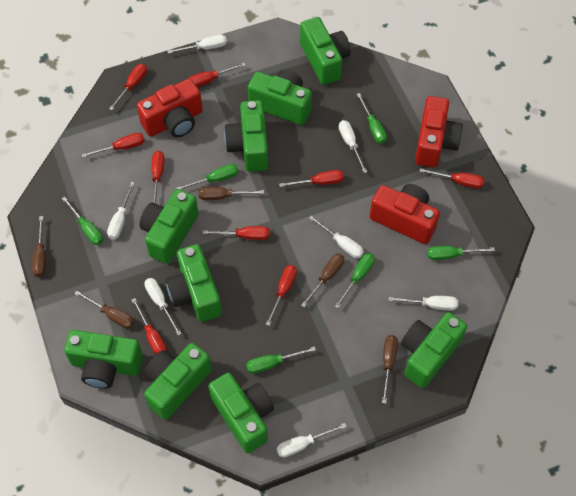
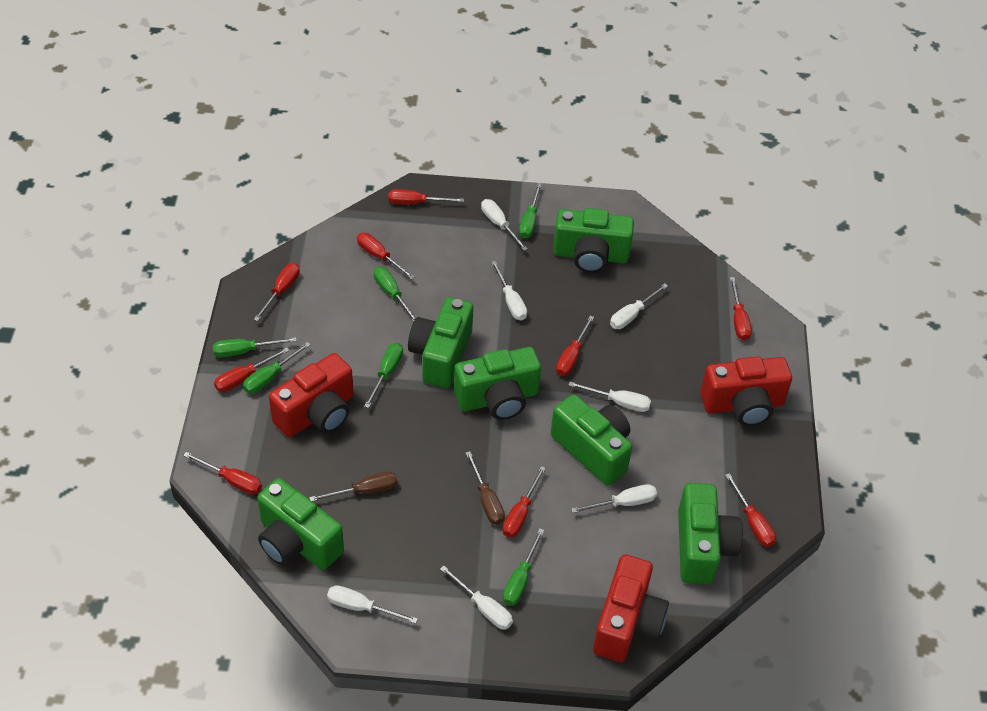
brown screwdriver: [32,216,46,277] [74,290,134,329] [199,187,264,200] [301,254,344,308] [382,335,398,404] = 5 -> [309,472,397,501] [465,451,505,525] = 2
green camera: [64,330,143,389] [139,189,199,264] [144,343,212,420] [166,244,222,322] [208,373,274,453] [224,100,268,172] [248,69,312,125] [300,17,350,85] [401,312,467,388] = 9 -> [257,478,344,570] [408,297,473,388] [454,347,541,420] [551,394,632,486] [553,208,634,273] [678,483,742,585] = 6

